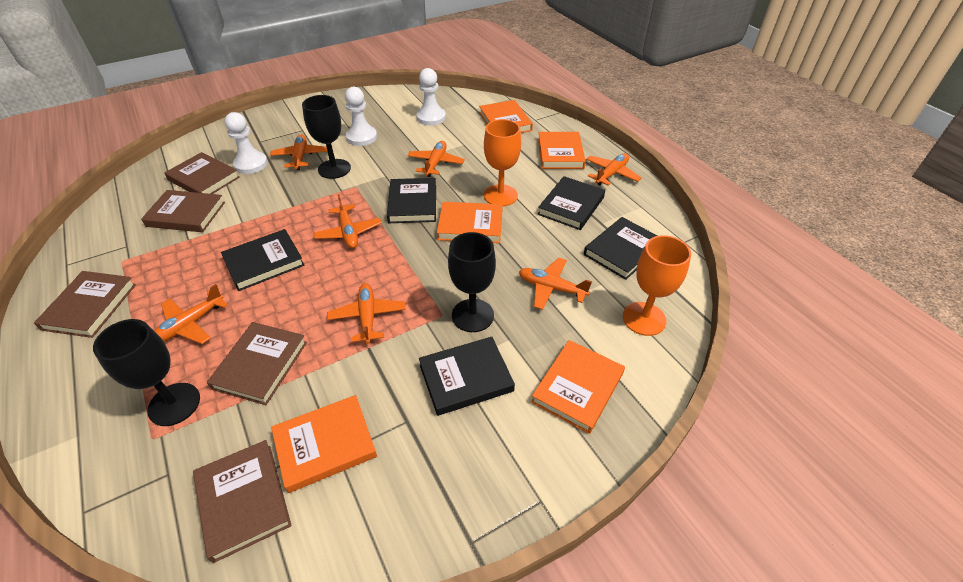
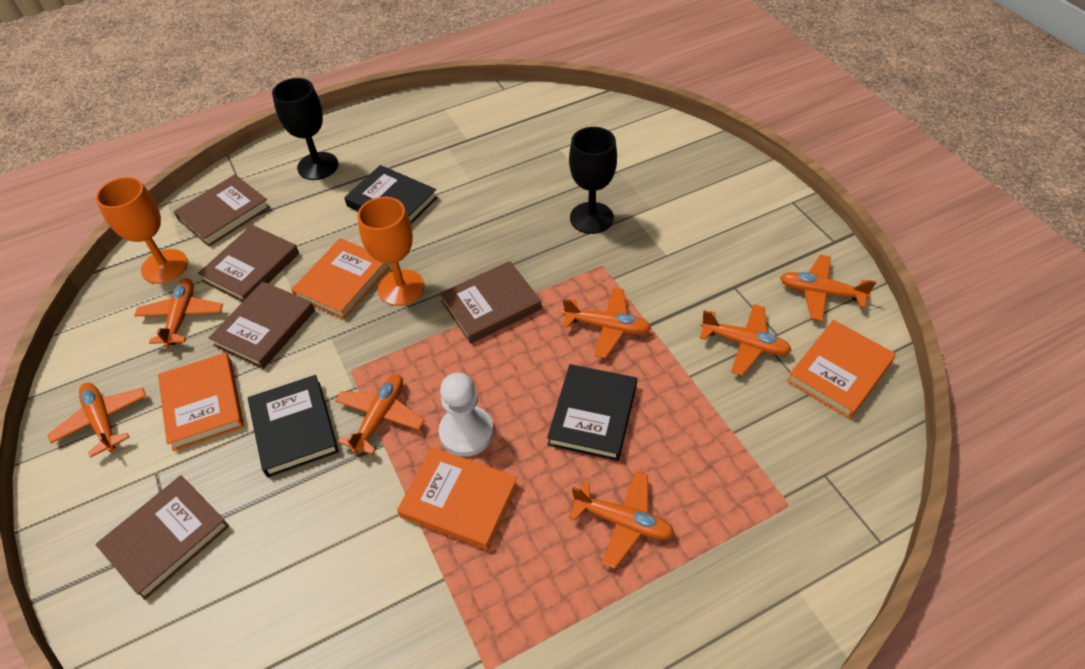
black book: [221,229,304,291] [387,178,436,223] [419,337,515,416] [538,176,605,230] [584,217,657,280] = 5 -> [248,375,339,477] [344,165,438,224] [547,364,637,461] = 3
black goblet: [93,319,200,426] [302,95,351,179] [448,232,496,332] = 3 -> [272,78,338,180] [569,127,617,234] = 2
orange book: [271,395,377,493] [437,202,503,243] [479,100,533,133] [531,340,625,434] [538,132,586,169] = 5 -> [158,353,244,451] [291,238,391,320] [397,447,518,550] [787,320,896,419] = 4
white pawn: [225,112,268,174] [345,87,377,146] [416,68,446,125] = 3 -> [439,373,494,457] = 1

